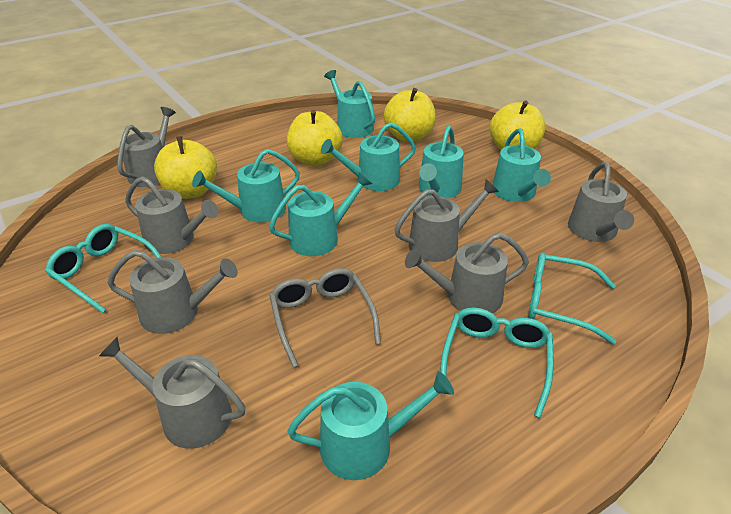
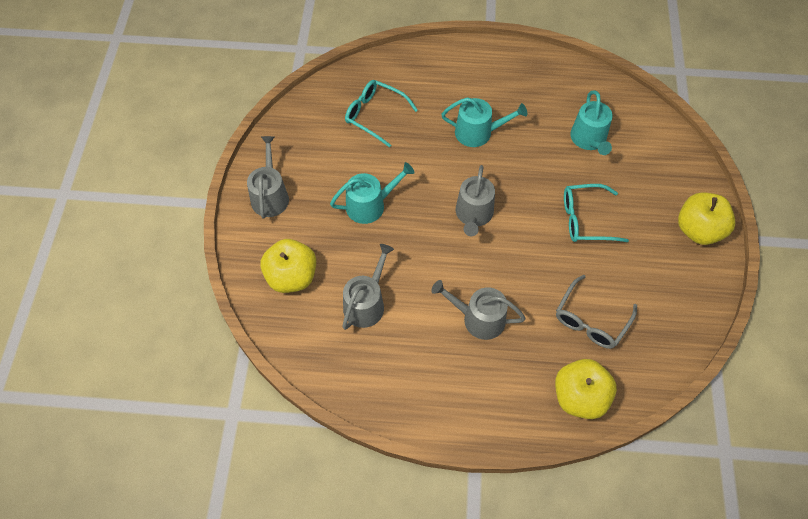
grey watering can: [99,337,245,449] [107,250,238,334] [117,107,176,187] [125,176,218,254] [395,179,499,262] [405,233,529,313] [568,162,634,242] = 7 -> [247,136,289,219] [342,244,394,330] [431,280,526,340] [456,165,495,236] = 4
turquoise glasses: [45,224,162,313] [440,308,553,418] [528,253,616,344] = 3 -> [345,80,418,148] [564,184,629,242] = 2
turquoise watering can: [192,149,300,222] [269,172,372,256] [287,371,454,480] [321,122,416,191] [324,70,375,138] [419,126,464,198] [492,128,551,202] = 7 -> [330,162,415,224] [441,97,527,147] [570,90,613,155] = 3
yellow apple: [154,136,217,199] [287,110,343,166] [383,88,436,142] [490,101,545,150] = 4 -> [260,239,316,293] [555,359,617,419] [678,192,735,245] = 3

